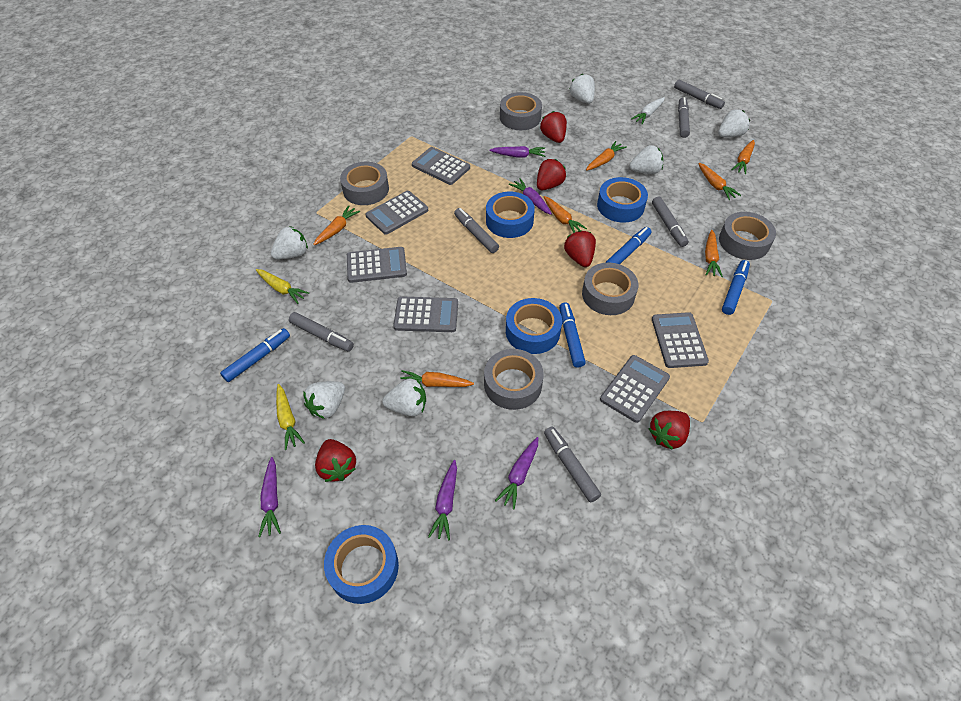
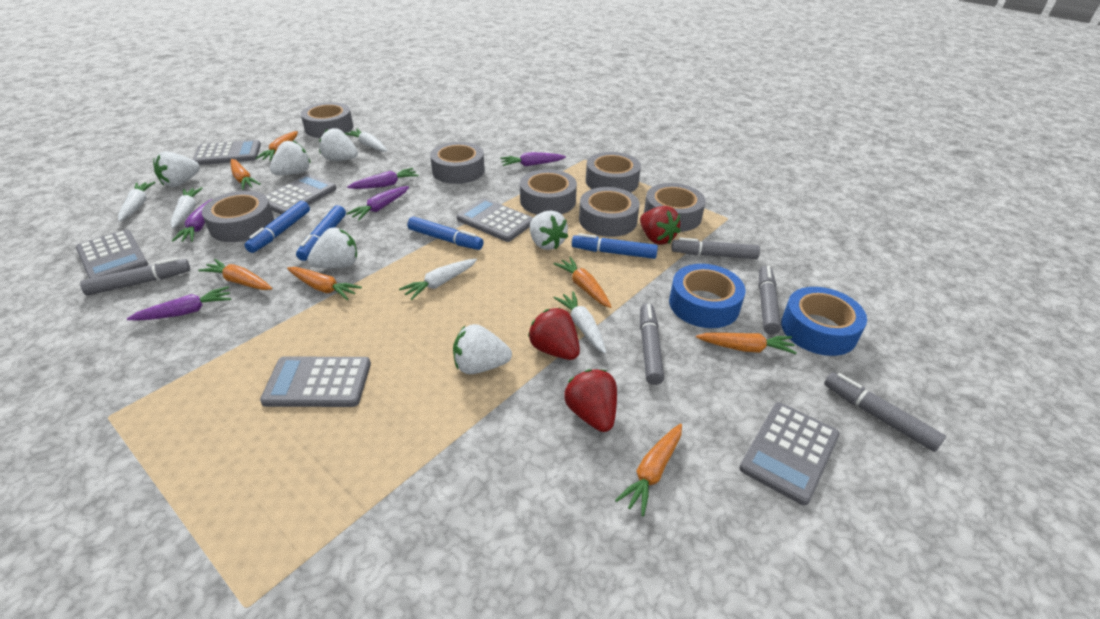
blue tape: [324,525,399,604] [486,192,535,238] [506,298,562,354] [597,177,648,223] = 4 -> [669,264,746,328] [781,287,867,356] = 2
grey marker: [289,312,354,352] [454,208,499,253] [544,426,601,502] [652,197,689,247] [674,79,725,109] [678,97,690,138] = 6 -> [80,257,190,296] [640,303,664,385] [672,238,760,259] [759,265,781,334] [824,372,946,452] = 5
grey tape: [340,162,389,205] [484,349,544,410] [500,92,542,130] [582,263,638,315] [719,212,776,260] = 5 -> [202,191,274,242] [301,102,353,138] [430,142,485,184] [520,169,577,215] [579,187,640,237] [586,152,641,192] [644,183,706,232] = 7
red strawberry: [315,439,356,482] [537,159,566,190] [540,111,567,143] [564,230,596,267] [649,411,690,450] = 5 -> [528,308,580,360] [564,369,617,432] [640,206,680,245] = 3
white carrot: [631,97,665,124] = 1 -> [118,182,155,222] [171,187,203,228] [345,129,387,152] [399,259,477,300] [554,291,606,354] = 5
yellow carrot: [256,269,309,304] [276,384,305,450] = 2 -> none = 0

